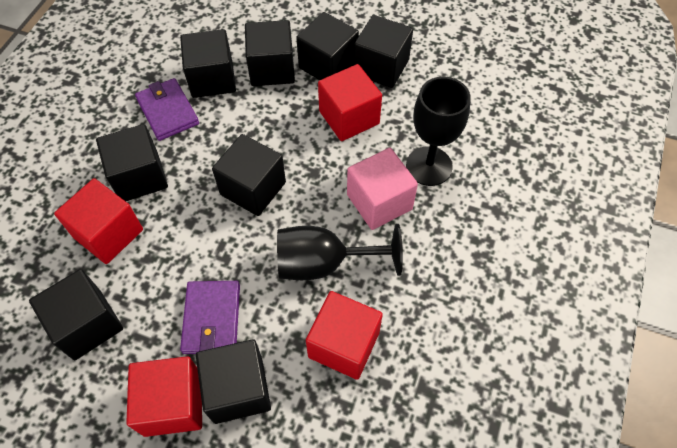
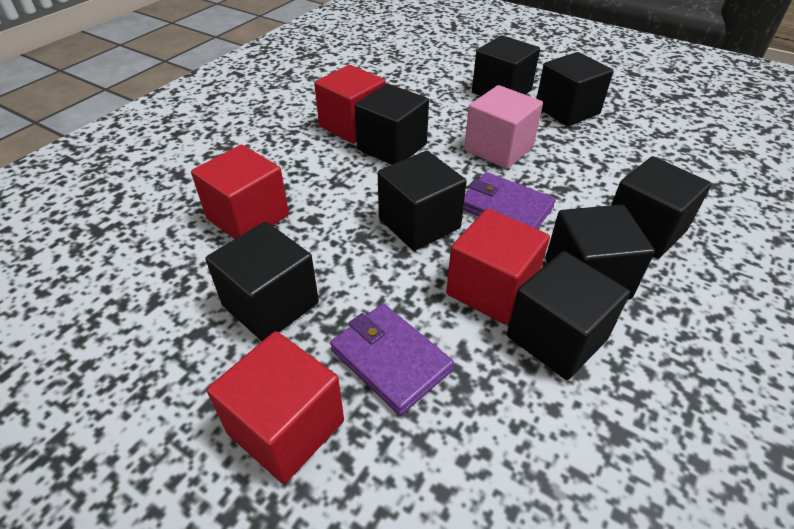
black goblet: [277,224,403,280] [406,77,471,186] = 2 -> none = 0

